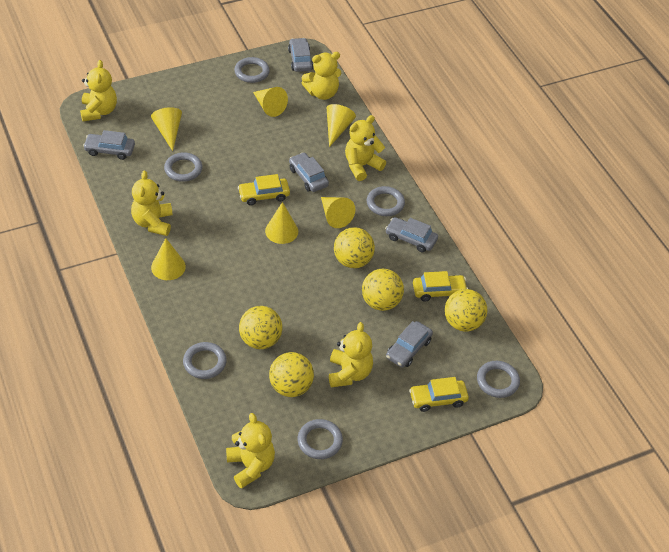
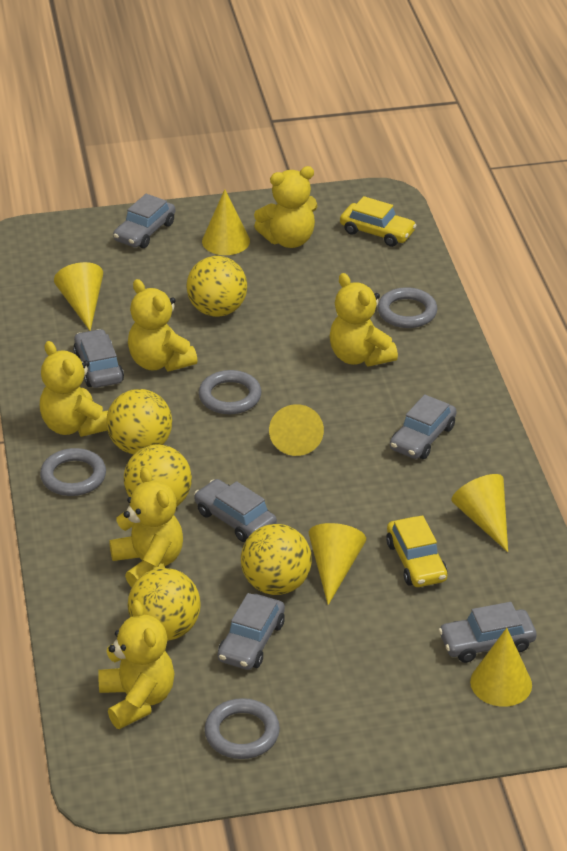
grey car: [83,130,135,160] [288,38,313,72] [289,152,329,192] [385,217,438,252] [386,321,433,368] = 5 -> [73,329,124,388] [113,194,175,248] [194,479,277,542] [218,593,285,670] [390,394,457,459] [438,602,537,663] = 6
grey ring: [164,152,202,182] [183,342,227,379] [234,57,270,83] [298,419,343,459] [367,186,405,216] [477,361,520,398] = 6 -> [40,448,106,496] [199,370,262,414] [204,698,280,759] [378,287,437,328] = 4
yellow car: [238,174,290,205] [409,377,469,412] [413,271,468,302] = 3 -> [340,196,417,247] [386,515,448,587] = 2

